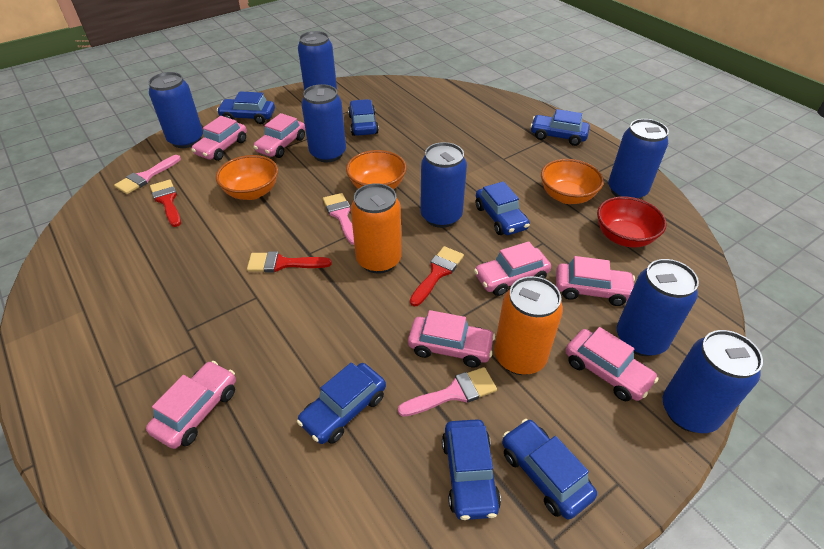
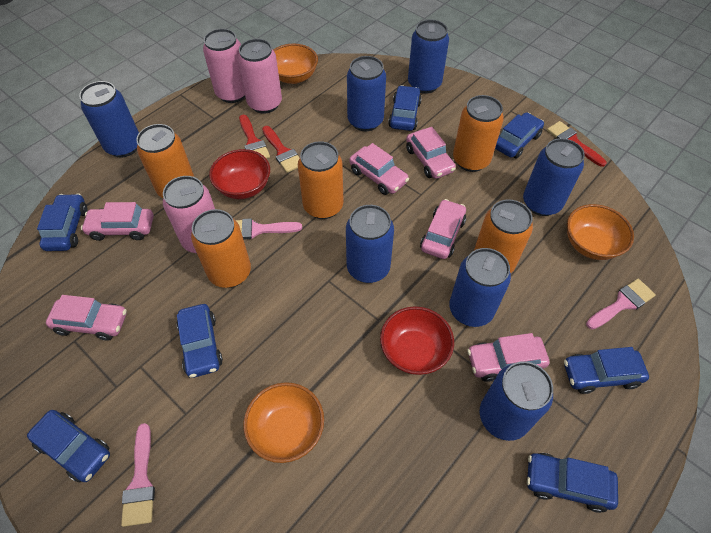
orange can: [351,183,402,274] [494,276,563,375] = 2 -> [136,124,194,198] [191,209,251,288] [298,141,344,219] [453,95,504,172] [474,199,533,273] = 5
pink can: none = 0 -> [163,176,215,253] [203,29,245,103] [238,39,282,114] = 3
pink car: [146,361,236,449] [191,116,247,161] [253,113,305,158] [408,310,495,368] [474,241,551,296] [556,256,635,306] [565,327,659,401] = 7 -> [46,295,127,341] [81,202,154,241] [349,143,409,195] [406,127,456,179] [420,199,466,259] [467,333,550,382] = 6
red bowl: [597,196,667,247] = 1 -> [209,149,270,199] [380,306,454,375] = 2

